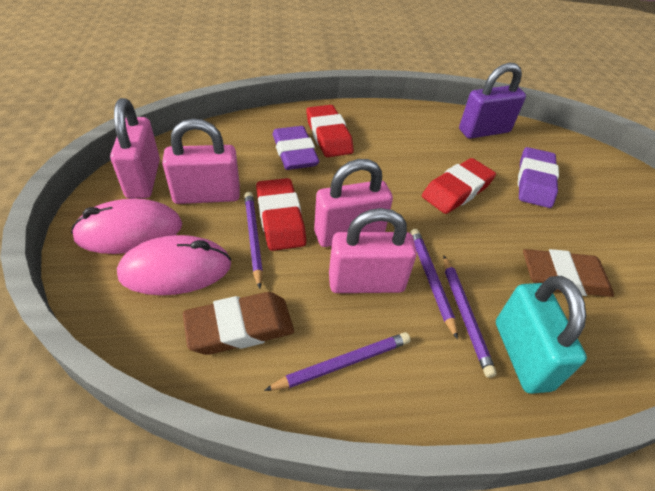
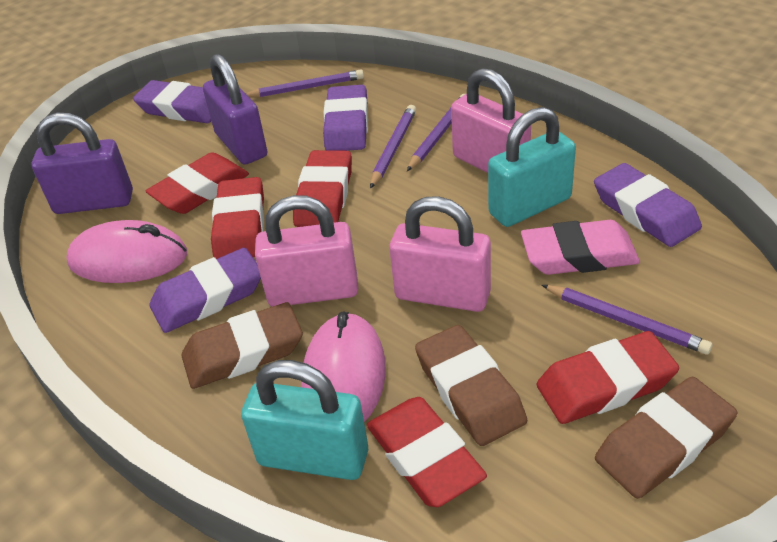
brown eraser: [183,292,294,355] [523,249,614,297] = 2 -> [181,302,303,389] [415,325,527,446] [595,377,737,499] = 3
pink eraser: none = 0 -> [521,220,640,275] = 1
pink padlock: [110,98,160,198] [162,118,240,204] [314,159,393,247] [329,208,417,293] = 4 -> [255,195,358,307] [389,196,491,312] [451,68,531,173] = 3
purple eraser: [272,126,319,170] [518,147,559,208] = 2 -> [133,80,211,123] [149,248,261,333] [323,85,368,151] [594,163,702,247] = 4
purple padlock: [459,62,526,139] = 1 -> [31,113,133,214] [203,54,267,165] = 2
red eraser: [256,178,306,251] [306,105,354,157] [422,158,496,214] = 3 -> [146,152,249,214] [211,177,264,259] [293,150,352,227] [367,397,487,507] [537,331,679,424] = 5
turquoise padlock: [496,276,587,394] = 1 -> [241,360,368,480] [488,107,576,227] = 2

